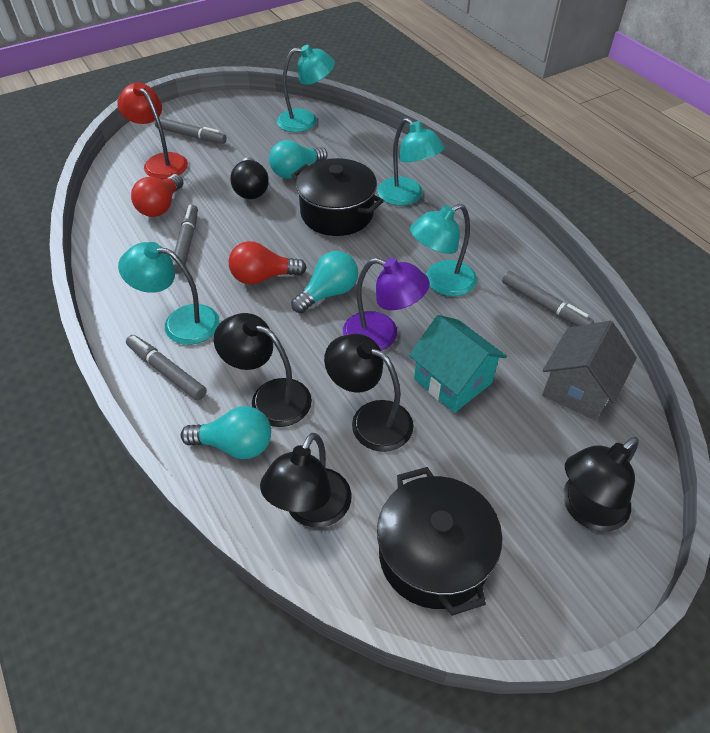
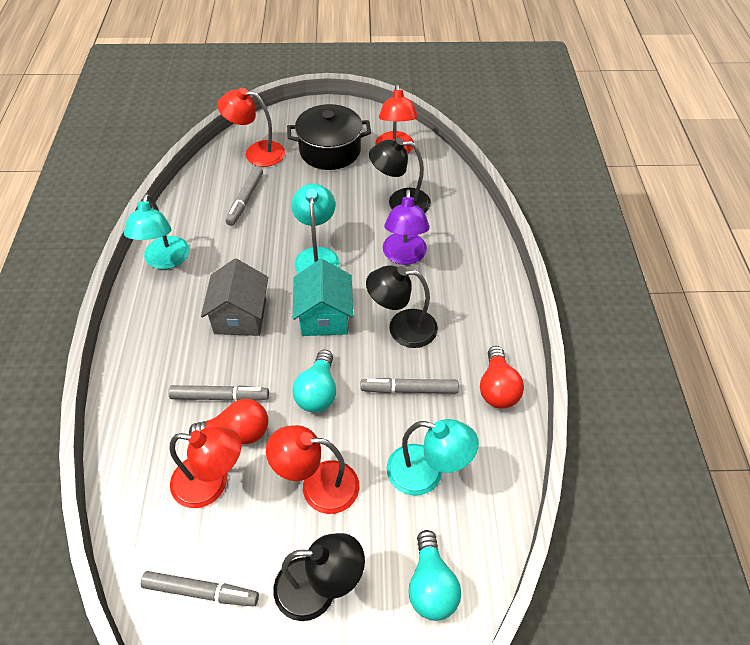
black lamp: [214,313,312,427] [260,433,351,528] [324,334,413,452] [563,437,639,532] = 4 -> [273,533,365,621] [366,265,438,348] [369,138,431,213] = 3
black light bulb: [230,157,269,199] = 1 -> none = 0
black pot: [291,158,384,236] [377,467,503,616] = 2 -> [287,104,371,170] = 1
red lamp: [117,82,188,179] = 1 -> [169,426,241,508] [217,88,285,167] [266,425,360,514] [375,84,418,154] = 4
turquoise lamp: [118,242,220,345] [277,45,335,132] [377,118,445,206] [410,204,477,296] = 4 -> [124,194,189,269] [291,184,340,274] [387,419,479,496] = 3
turquoise light bulb: [181,406,271,459] [269,140,327,179] [291,251,358,313] = 3 -> [292,350,336,413] [408,530,461,621] = 2

